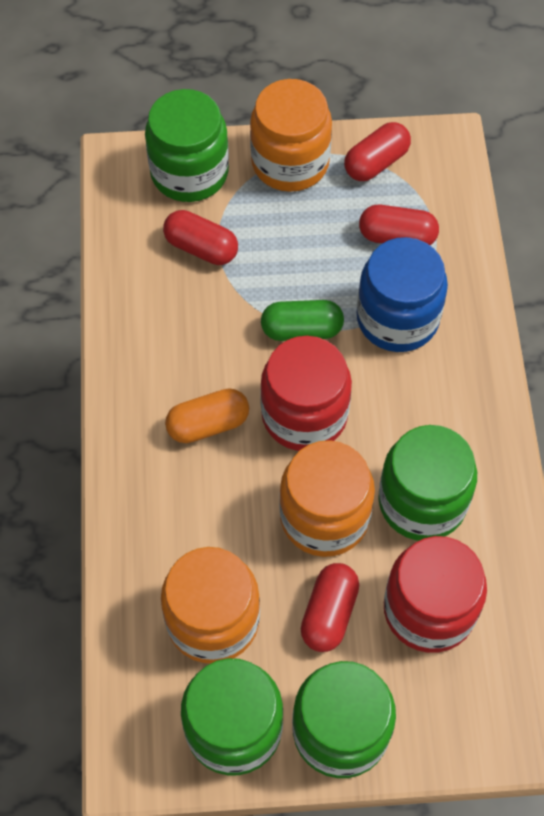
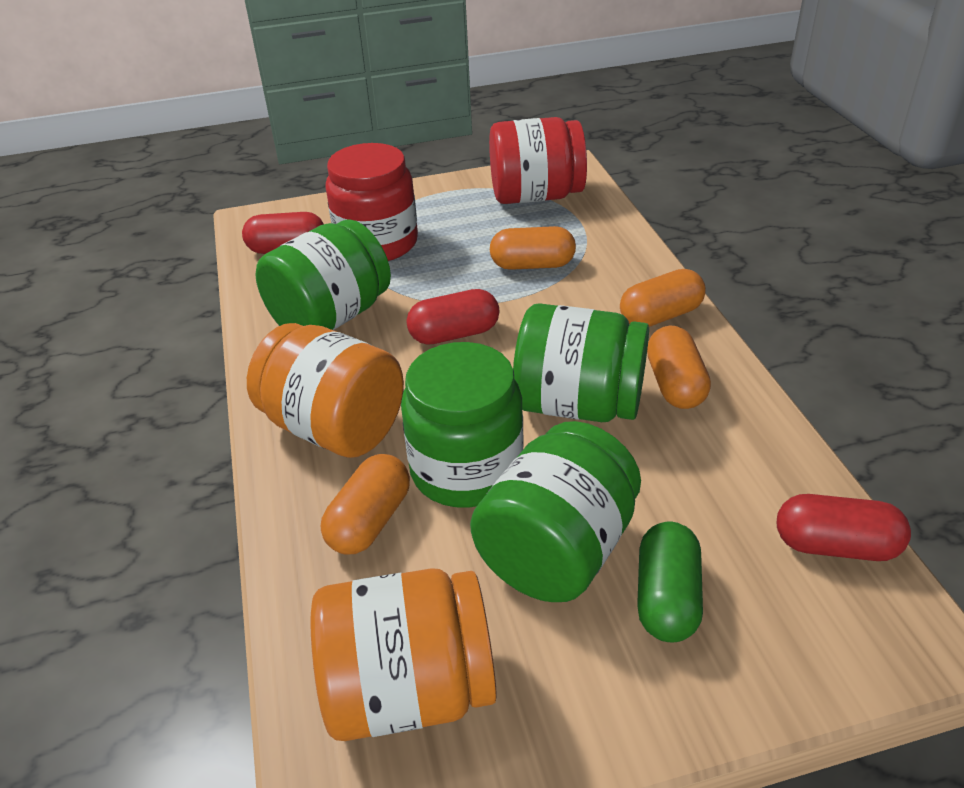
blue jar: [357,237,448,352] = 1 -> none = 0
orange capsule: [165,388,249,443] = 1 -> [321,454,410,554] [490,226,576,270] [620,269,706,327] [647,326,711,409] = 4
orange jar: [161,547,260,663] [250,79,332,192] [279,440,375,557] = 3 -> [247,323,404,458] [310,568,497,741] = 2
red capsule: [163,210,238,265] [301,563,359,652] [344,122,411,181] [359,205,439,245] = 4 -> [242,212,324,254] [406,289,499,345] [777,494,911,561] = 3

